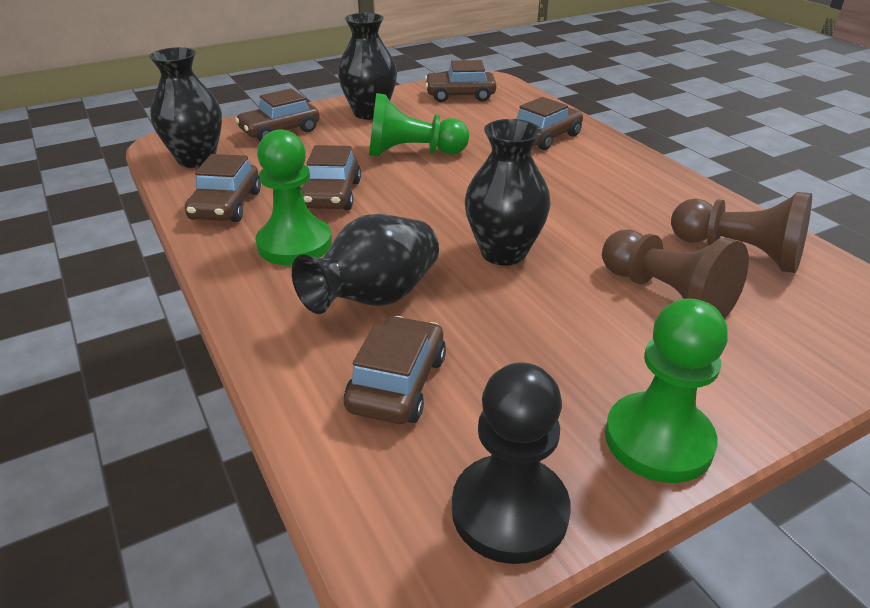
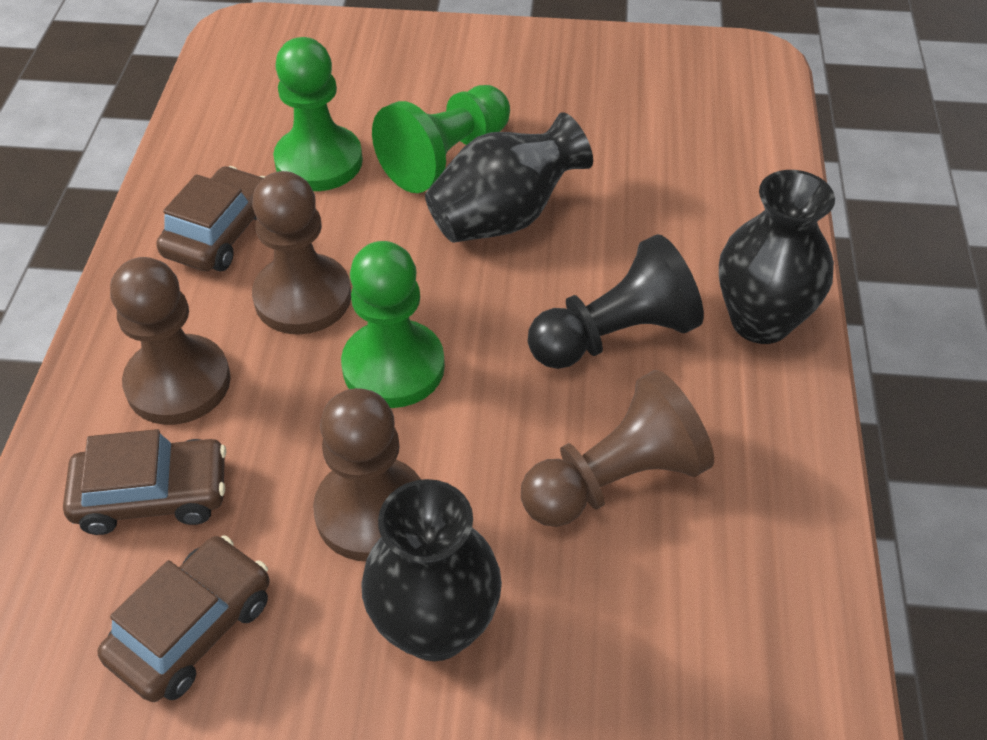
black vase: [149,47,222,168] [292,214,439,314] [338,13,397,120] [465,119,551,266] = 4 -> [361,479,502,661] [425,112,593,243] [719,170,835,344] = 3
brown car: [185,154,261,222] [235,88,320,141] [301,145,361,210] [344,316,446,424] [425,60,497,102] [516,97,583,150] = 6 -> [63,429,226,535] [98,535,270,702] [156,166,265,271] = 3
brown pawn: [602,230,749,319] [671,192,812,273] = 2 -> [110,257,231,425] [252,171,351,334] [313,388,421,561] [521,370,714,527] = 4

